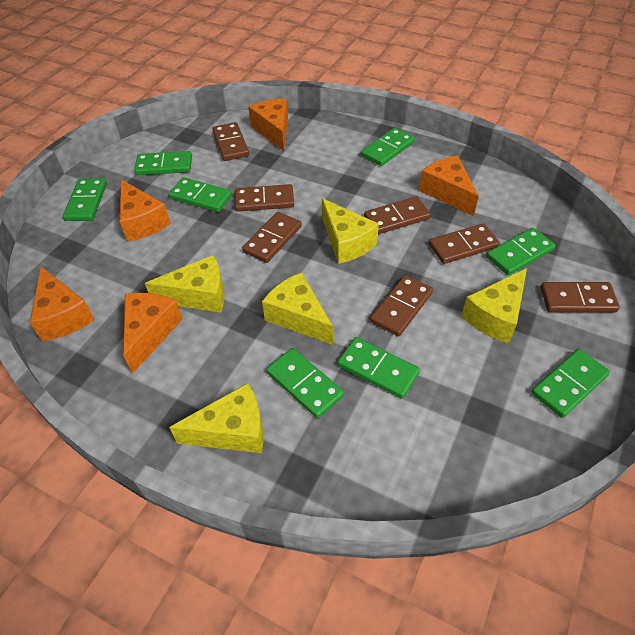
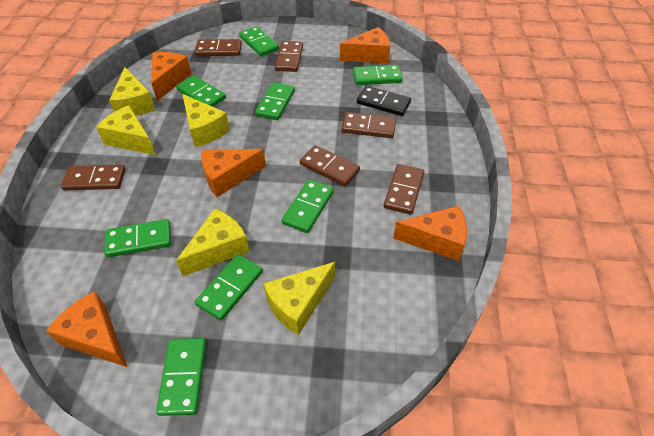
black domino: none = 0 -> [357,86,411,116] = 1
brown domino: [213,122,249,161] [235,184,294,212] [242,212,302,263] [364,196,431,234] [370,275,433,337] [429,223,500,264] [541,282,620,312] = 7 -> [61,165,126,190] [195,39,242,56] [275,41,303,72] [300,145,360,186] [342,112,396,138] [384,164,424,214] = 6

